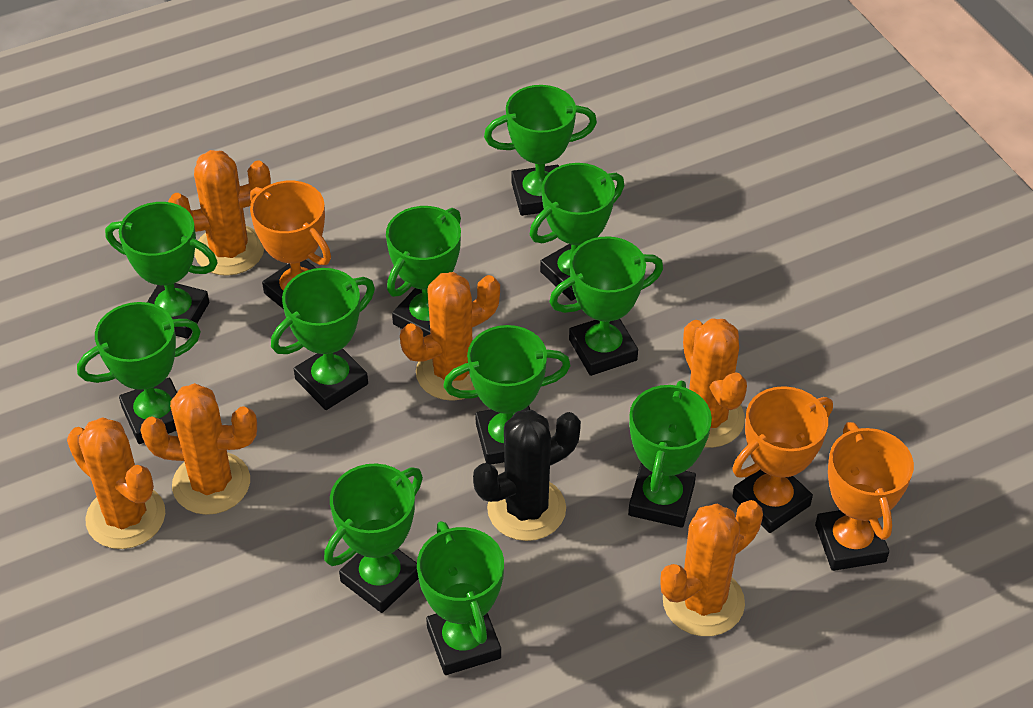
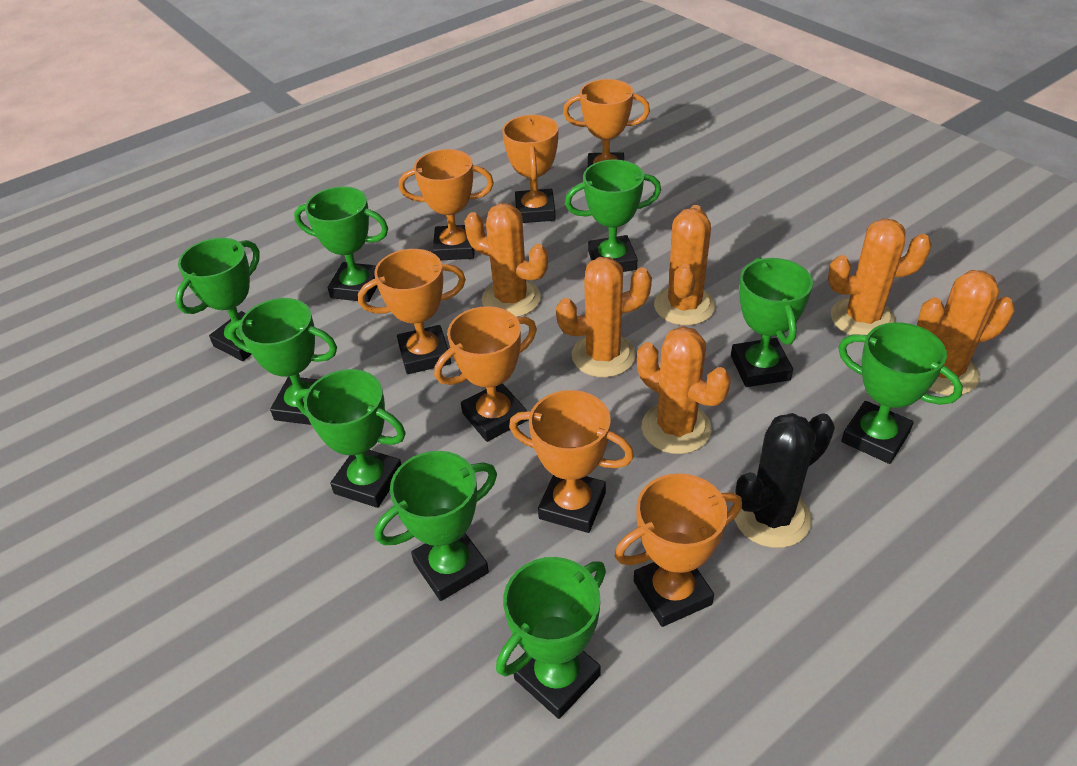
green trophy: [77,302,201,444] [105,202,218,339] [271,268,375,410] [324,464,423,613] [386,206,461,337] [417,521,504,675] [443,325,571,465] [484,85,597,216] [530,163,624,301] [549,236,663,376] [628,381,712,528] = 11 -> [175,238,260,361] [228,298,337,425] [294,187,388,302] [295,369,406,508] [374,451,497,601] [496,557,606,719] [565,159,661,272] [731,257,813,387] [838,322,963,464] = 9
orange trophy: [250,181,331,309] [732,386,833,533] [815,422,914,571] = 3 -> [358,249,466,374] [399,149,494,260] [434,306,537,442] [502,115,558,223] [509,390,634,533] [563,79,650,167] [615,473,742,627] = 7

